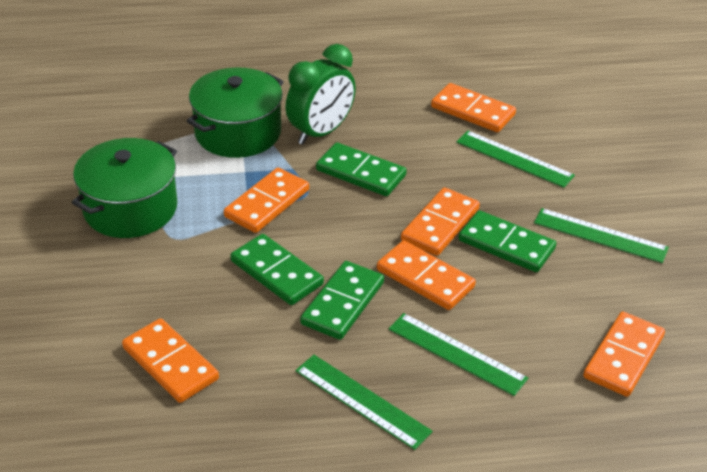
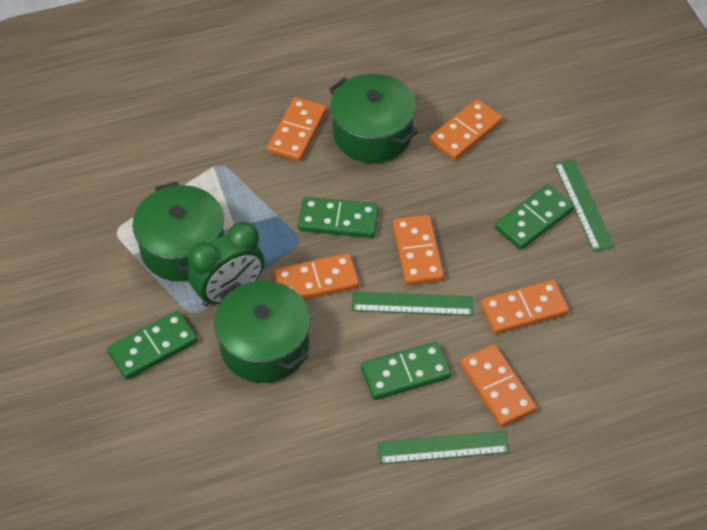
green pot: [72,138,177,238] [187,67,284,158] = 2 -> [133,182,224,281] [214,281,310,383] [329,74,418,163] = 3
green ruler: [295,355,433,450] [389,313,528,396] [456,131,575,188] [534,208,669,263] = 4 -> [352,292,473,316] [377,431,509,464] [554,159,614,252] = 3

